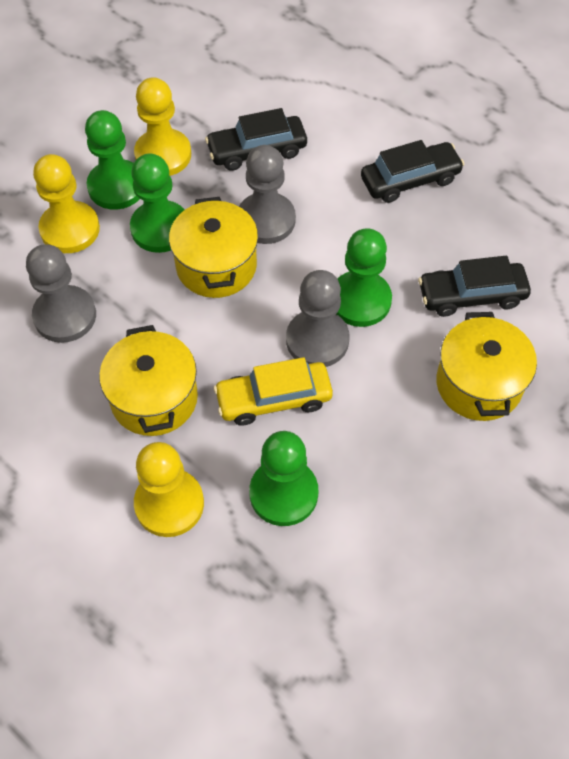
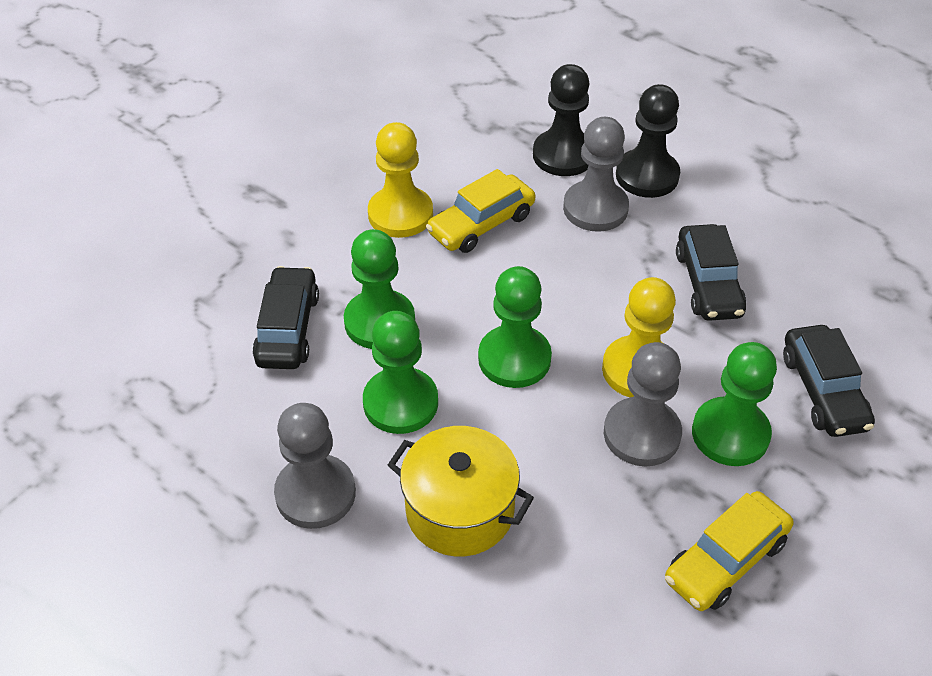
black pawn: none = 0 -> [533,64,589,176] [616,84,680,198] = 2
yellow car: [214,357,333,426] = 1 -> [426,169,535,253] [665,491,793,611] = 2
yellow pawn: [33,154,100,253] [134,77,191,176] [134,442,204,537] = 3 -> [368,122,433,238] [602,277,676,397] = 2
yellow pot: [99,325,198,436] [169,197,258,298] [436,312,537,421] = 3 -> [388,426,534,556] = 1

